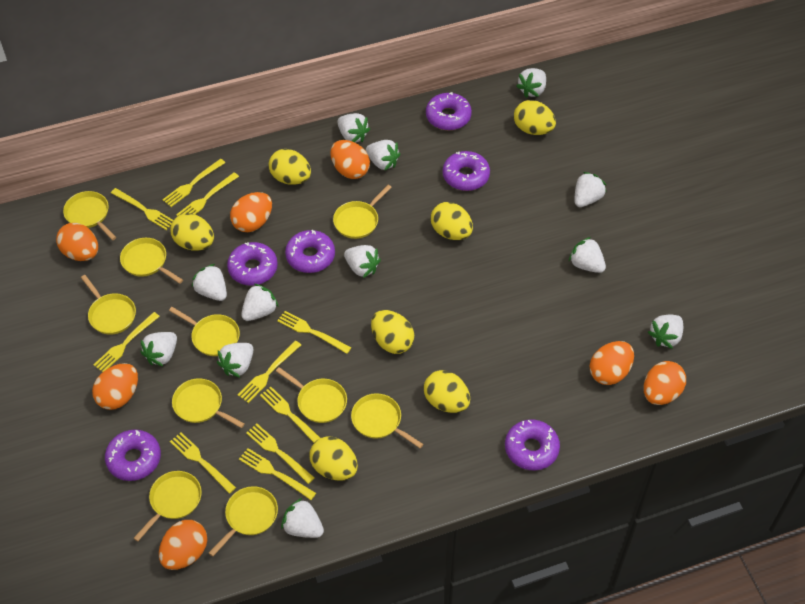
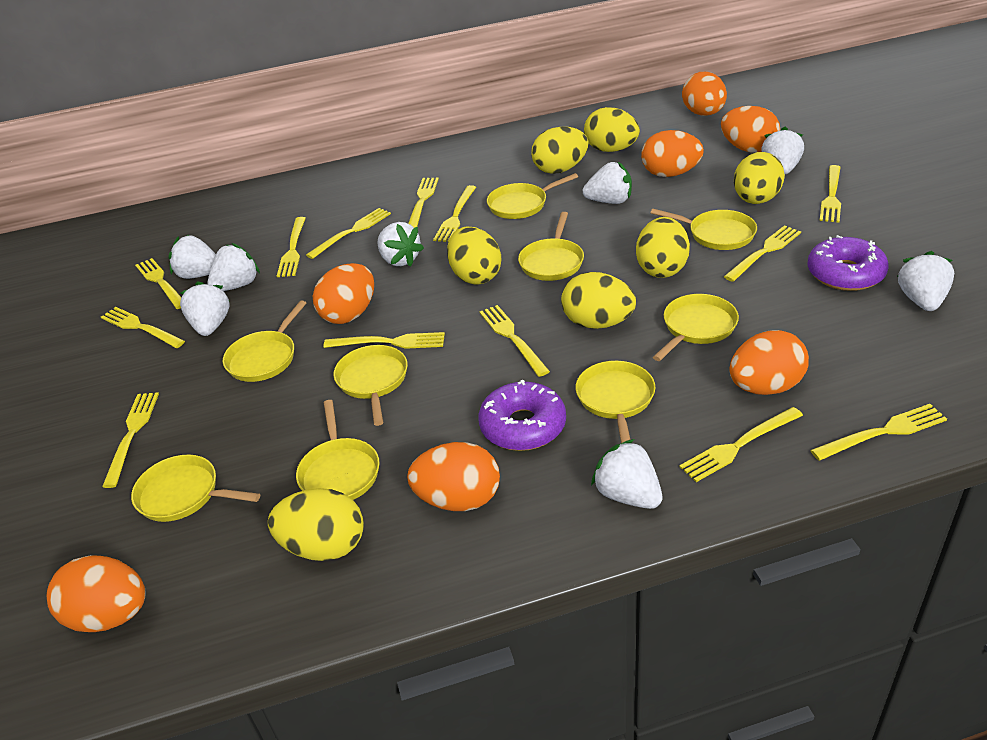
purple donut: [105,430,161,481] [227,242,278,286] [285,230,335,273] [426,92,472,130] [443,151,490,191] [505,419,560,470] = 6 -> [478,380,566,451] [807,235,889,291] = 2
white strawberry: [140,332,177,367] [192,264,227,301] [217,343,253,378] [241,284,279,321] [281,498,324,538] [337,113,370,142] [344,245,381,278] [366,140,400,170] [516,68,546,98] [569,237,606,273] [575,172,606,207] [648,315,683,349] = 12 -> [168,235,216,279] [180,281,230,336] [207,243,260,291] [377,222,424,267] [583,162,632,204] [591,439,662,509] [761,127,804,174] [897,251,954,311] = 8
yellow fork: [93,312,160,372] [111,188,173,230] [162,159,225,207] [170,432,236,494] [176,173,239,216] [238,340,301,403] [239,448,316,500] [246,424,315,484] [260,387,320,443] [277,311,352,354] = 10 -> [101,307,185,348] [102,392,159,488] [135,258,181,309] [277,217,306,277] [306,208,391,259] [323,332,445,349] [408,178,439,228] [433,185,476,242] [479,305,550,377] [679,407,803,482] [724,225,801,282] [810,404,947,461] [819,165,841,222] = 13
yellow pan: [63,191,116,240] [81,275,136,335] [120,238,183,284] [133,471,202,542] [169,307,240,356] [172,379,245,428] [209,486,278,557] [276,367,347,423] [333,185,392,239] [351,393,424,448] = 10 -> [131,455,260,522] [223,300,306,382] [296,400,379,500] [334,345,408,426] [487,173,578,219] [518,212,584,281] [576,361,655,443] [651,209,757,250] [653,294,739,361] = 9

